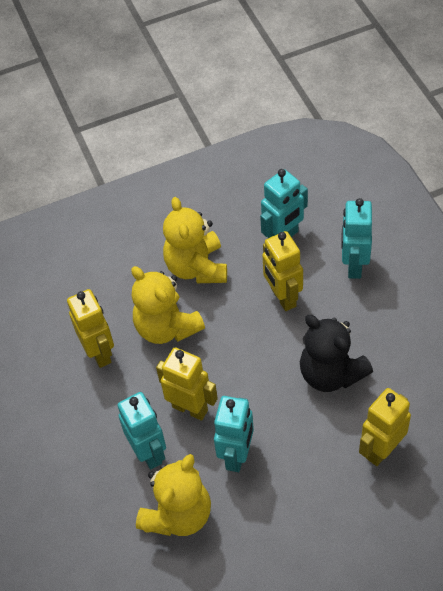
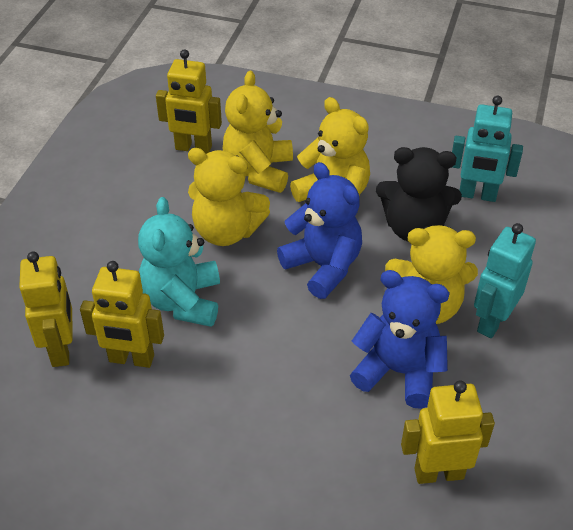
blue teddy bear: none = 0 -> [277,162,362,299] [350,270,450,409] = 2
turquoise robot: [118,392,166,470] [214,396,254,472] [260,169,308,238] [342,198,372,279] = 4 -> [451,96,523,202] [474,223,536,338] = 2
turquoise teddy bear: none = 0 -> [138,197,220,327] = 1
yellow teddy bear: [131,266,205,344] [136,454,211,536] [163,197,227,283] = 3 -> [188,148,270,246] [223,71,293,193] [290,97,370,202] [385,225,478,324] = 4

